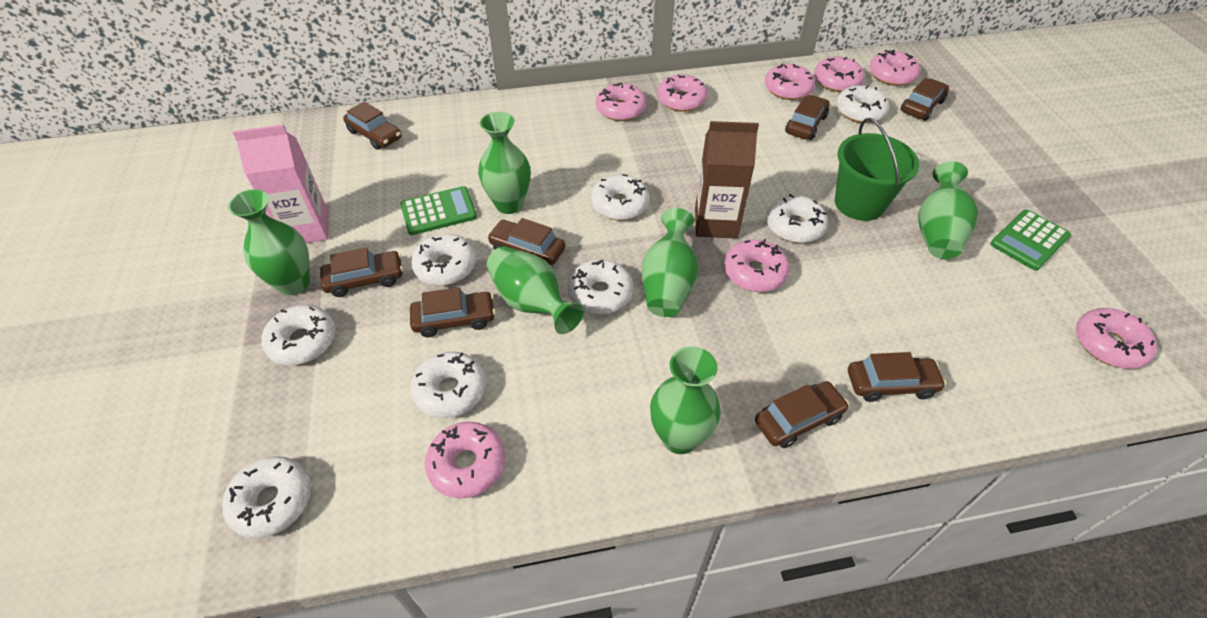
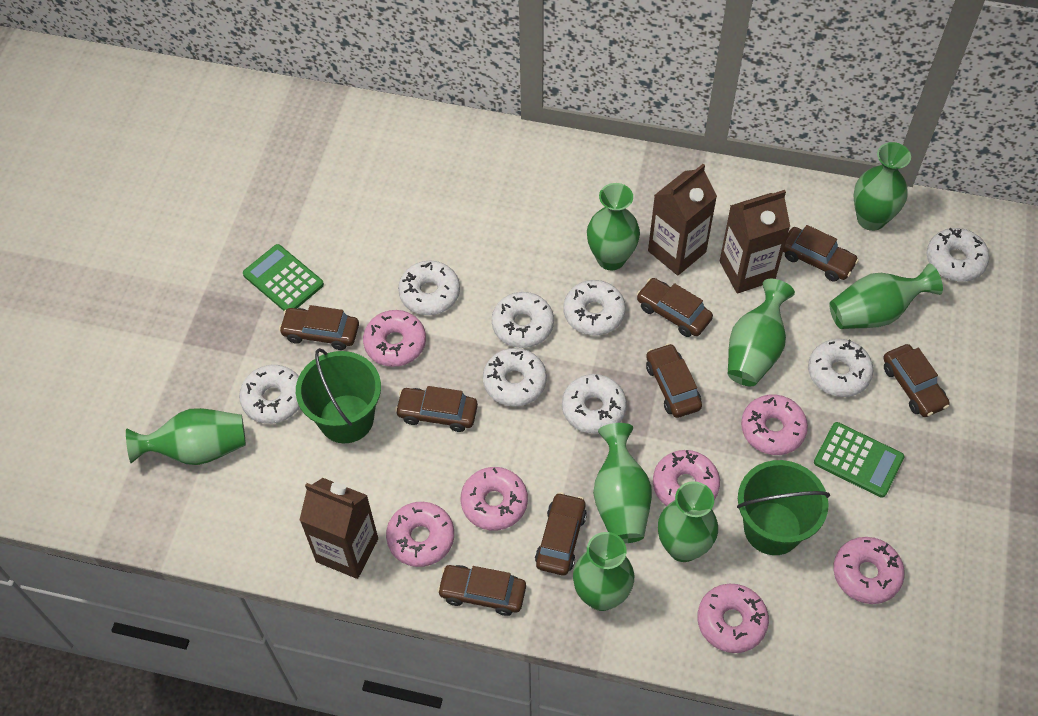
brown carton: [695,121,759,239] = 1 -> [299,478,378,579] [648,164,717,275] [720,190,790,293] = 3
green bucket: [835,118,919,221] = 1 -> [296,348,381,443] [737,460,830,555] = 2
green vase: [228,189,310,295] [478,112,531,214] [487,246,584,334] [641,208,699,317] [650,346,720,454] [918,161,978,259] = 6 -> [126,408,246,465] [573,532,634,611] [587,183,640,270] [593,423,652,543] [658,481,718,562] [728,279,795,386] [830,263,943,329] [853,142,911,231] = 8
pink carton: [233,124,329,243] = 1 -> none = 0
pink donut: [425,422,506,499] [596,83,646,121] [657,75,708,112] [724,239,790,292] [765,64,815,100] [814,57,865,92] [870,50,921,86] [1076,308,1157,369] = 8 -> [363,310,426,367] [386,502,454,567] [461,467,528,531] [653,450,720,506] [697,584,769,653] [741,395,808,455] [833,537,905,604] = 7

